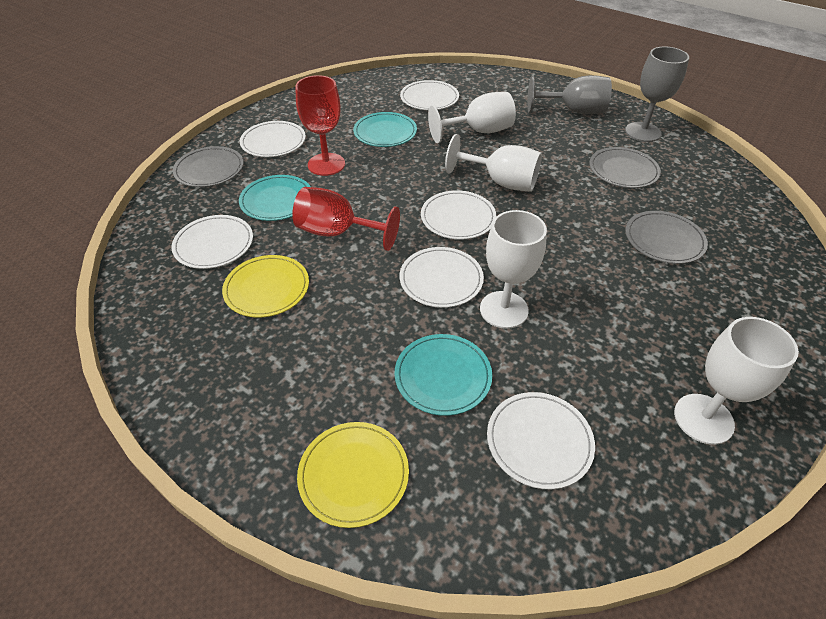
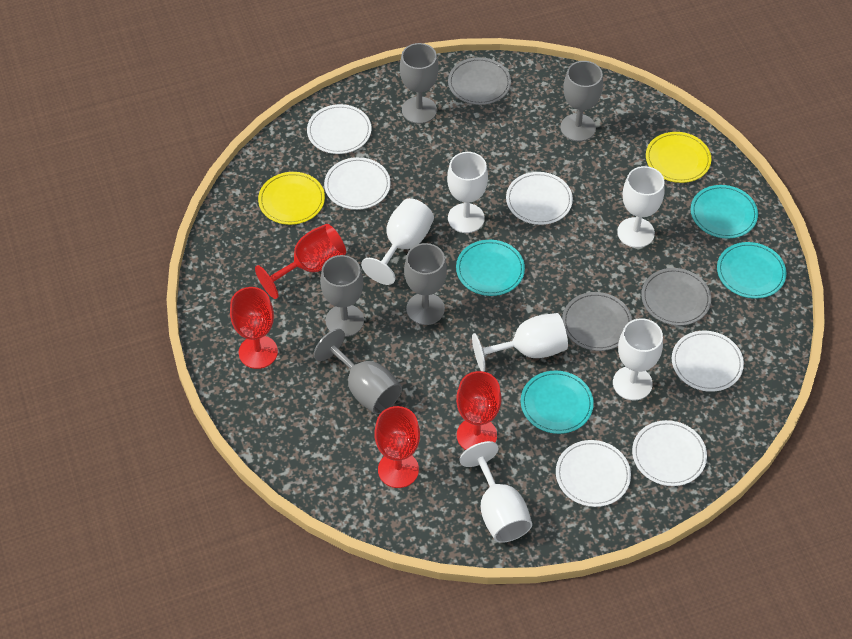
grey goblet: [527,75,612,114] [625,47,689,142] = 2 -> [314,329,402,414] [320,255,364,337] [400,43,439,124] [404,243,447,325] [560,61,603,142] = 5
red goblet: [292,187,400,251] [295,75,345,176] = 2 -> [230,287,278,369] [255,224,346,299] [375,406,420,488] [456,371,501,450] = 4
turquoise plate: [239,175,311,221] [353,112,417,147] [395,334,492,416] = 3 -> [456,240,525,296] [521,371,594,434] [691,185,758,238] [717,242,786,299] = 4
white goblet: [428,92,516,143] [445,134,542,192] [480,210,547,329] [674,317,799,445] = 4 -> [361,198,434,285] [447,152,488,233] [459,441,532,543] [472,313,568,372] [613,318,663,401] [617,166,665,248] = 6

